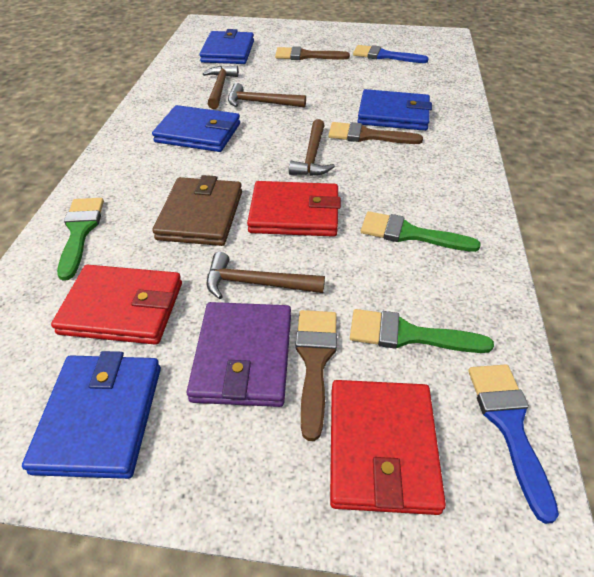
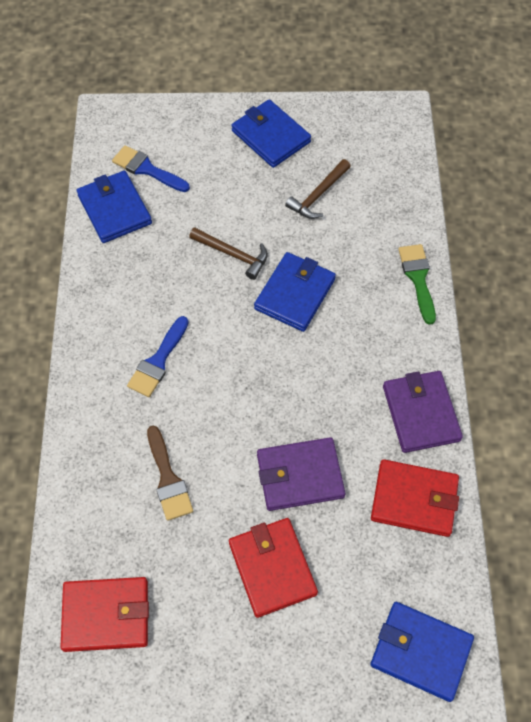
brown brush: [275,46,350,60] [296,310,337,441] [328,122,423,144] = 3 -> [147,425,193,521] = 1
brown hammer: [203,66,239,109] [207,252,325,299] [228,83,306,108] [289,119,335,176] = 4 -> [189,227,268,280] [285,159,351,219] = 2
brown wallet: [152,175,242,246] = 1 -> none = 0
green brush: [57,198,104,281] [350,309,494,353] [361,211,481,252] = 3 -> [398,244,436,325] = 1
purple wallet: [187,302,291,407] = 1 -> [257,437,345,511] [383,371,463,453] = 2

